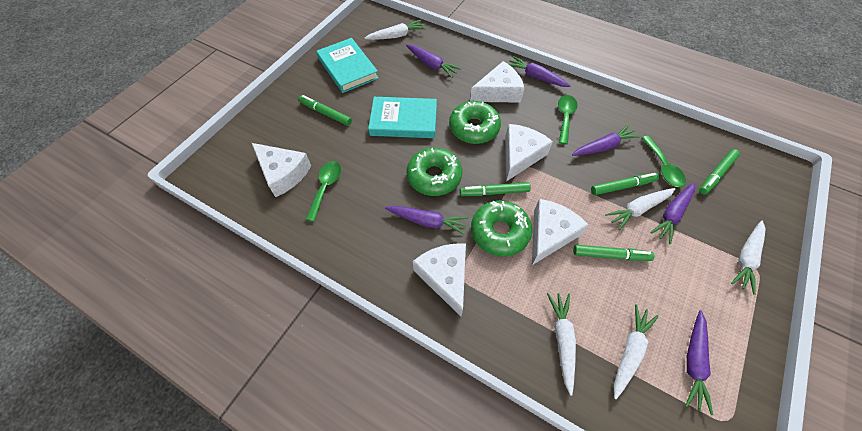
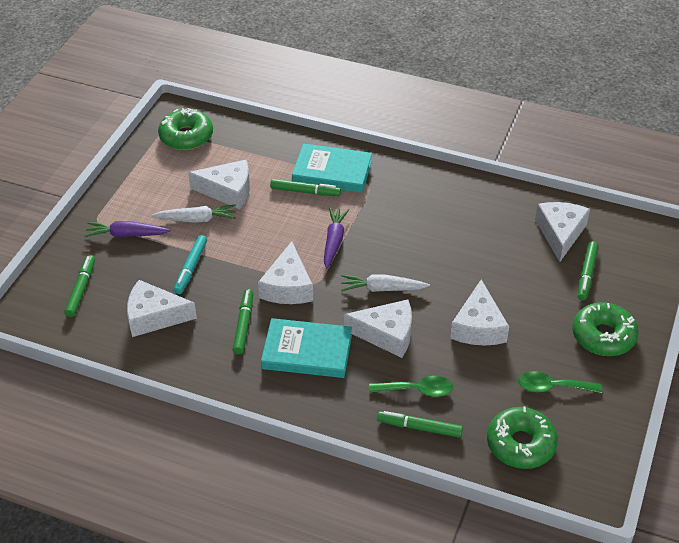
green spoon: [305,161,341,222] [558,95,577,144] [642,136,686,187] = 3 -> [369,376,453,397] [518,371,602,393] = 2
purple carrot: [385,206,469,235] [406,44,461,78] [509,56,570,87] [572,125,640,156] [650,182,695,244] [685,310,713,415] = 6 -> [85,221,170,237] [324,207,349,269] = 2
turquoise marker: none = 0 -> [174,235,207,294] = 1
white carrot: [364,20,426,40] [547,293,576,396] [605,188,675,230] [614,304,659,399] [731,221,766,295] = 5 -> [152,205,236,223] [341,275,430,292] = 2
white cheese: [252,143,311,197] [413,244,466,316] [470,61,524,103] [505,124,553,182] [532,199,589,265] = 5 -> [127,280,197,337] [188,160,250,209] [258,241,314,304] [344,299,412,358] [450,279,509,346] [535,202,590,262] = 6

